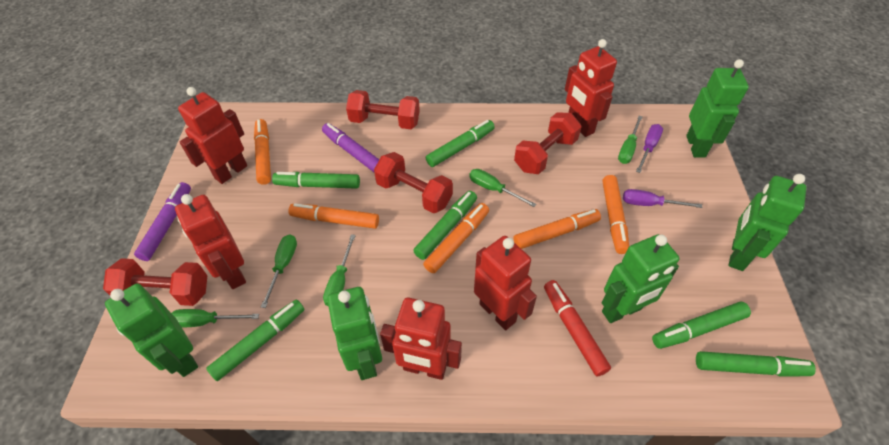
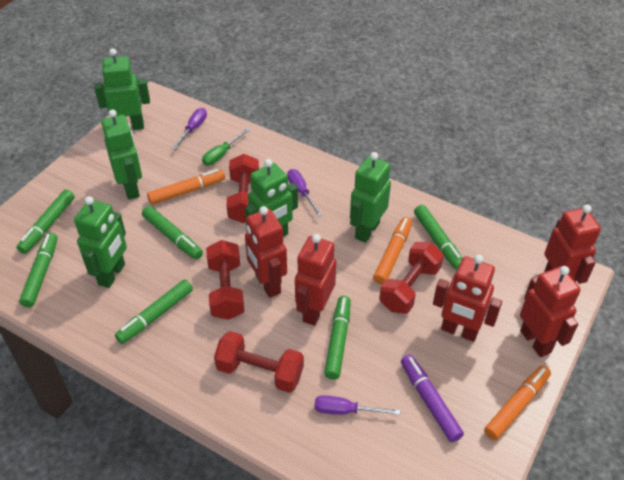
green screwdriver: [172,309,259,328] [261,235,297,308] [323,234,356,307] [469,169,536,207] [618,116,642,164] = 5 -> [202,128,250,166] = 1
orange marker: [254,119,271,185] [289,203,379,229] [423,203,489,273] [513,209,601,249] [602,175,629,254] = 5 -> [147,169,225,205] [373,217,412,285] [484,365,551,440] = 3
purple marker: [134,182,191,261] [322,123,379,172] = 2 -> [401,355,464,442] = 1
purple screwdriver: [623,189,703,208] [636,124,663,173] = 2 -> [172,108,207,149] [287,169,322,216] [314,395,400,415] = 3
red marker: [544,280,611,376] = 1 -> none = 0

